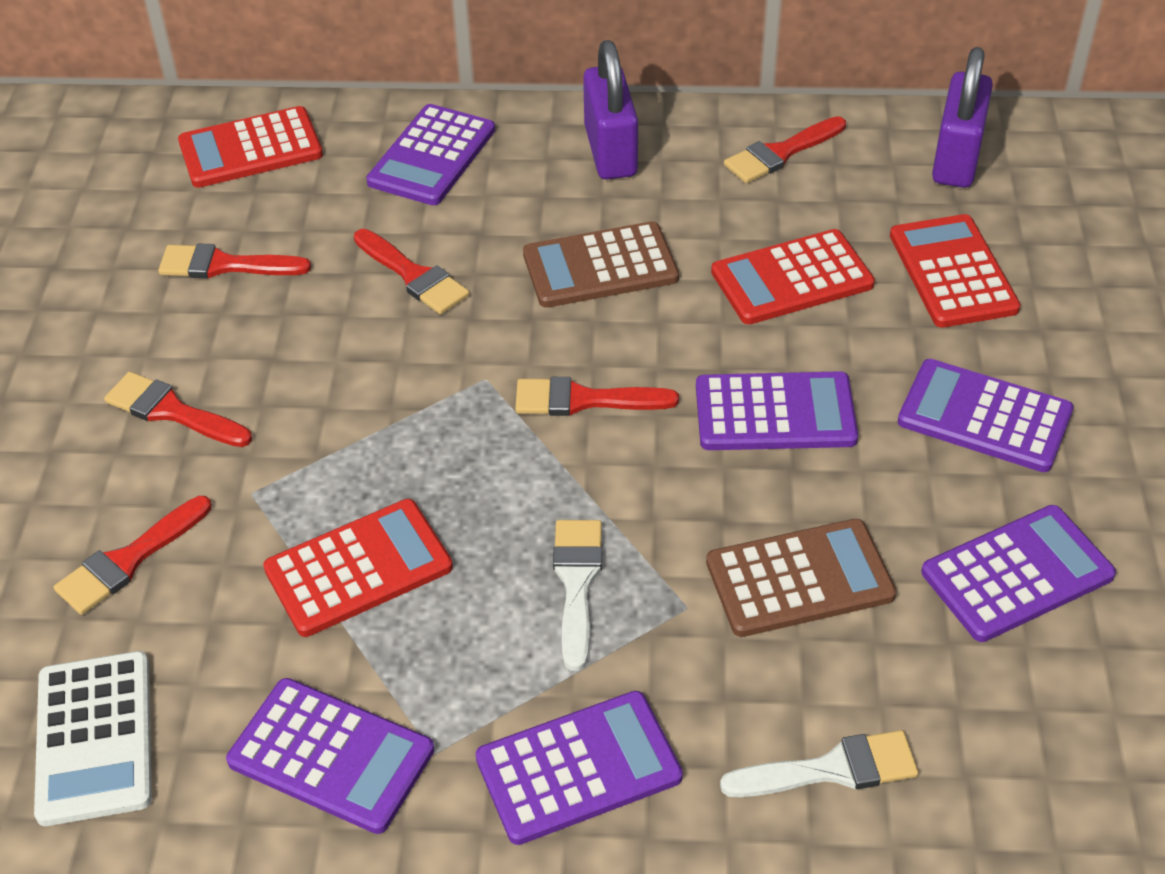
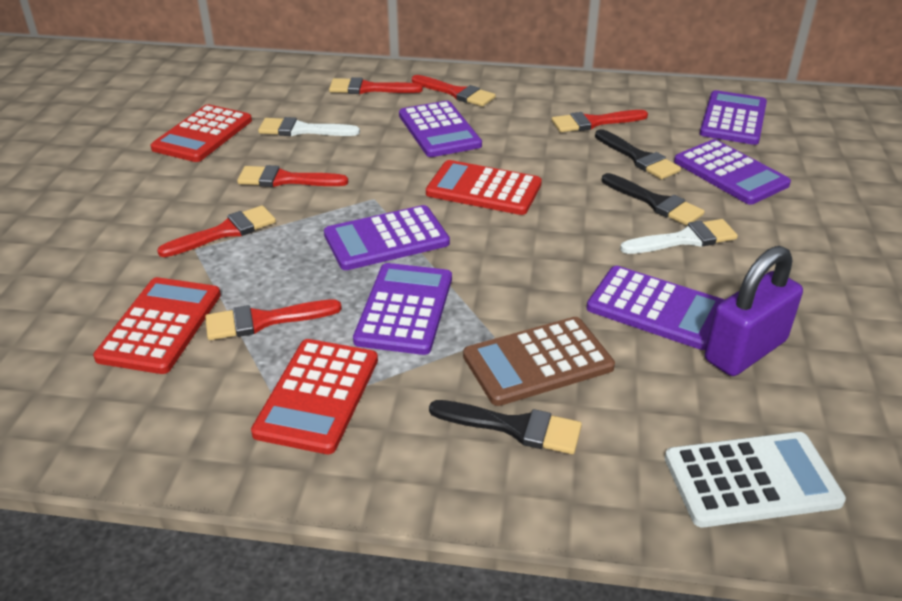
black brush: none = 0 -> [429,400,582,454] [595,129,681,180] [602,173,705,226] = 3
brown calculator: [523,221,679,308] [706,519,896,637] = 2 -> [463,317,615,406] = 1
purple padlock: [583,40,638,179] [932,47,993,188] = 2 -> [705,246,803,376] = 1

